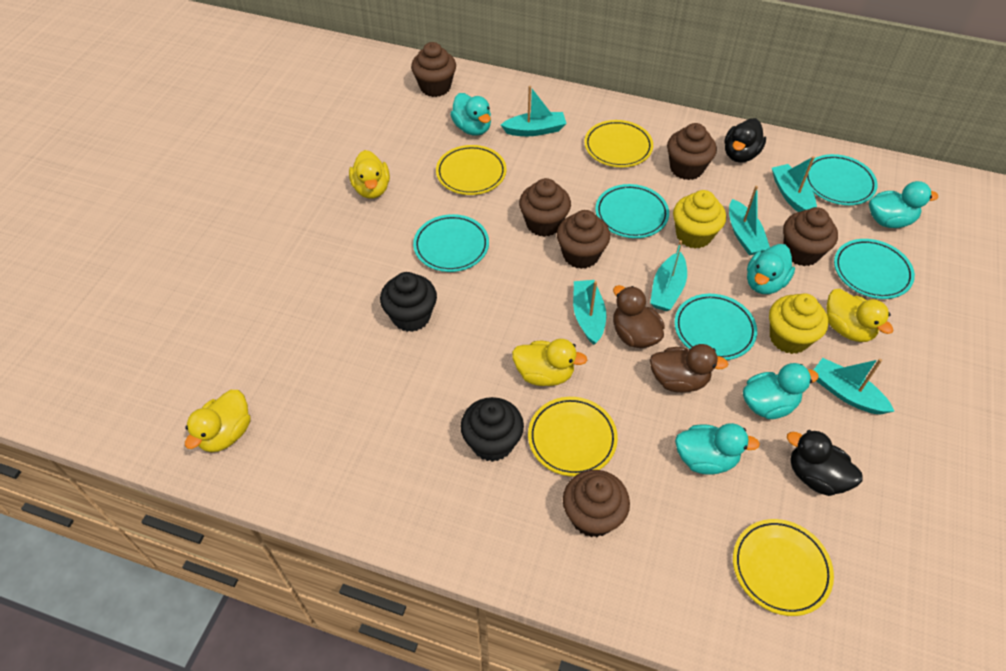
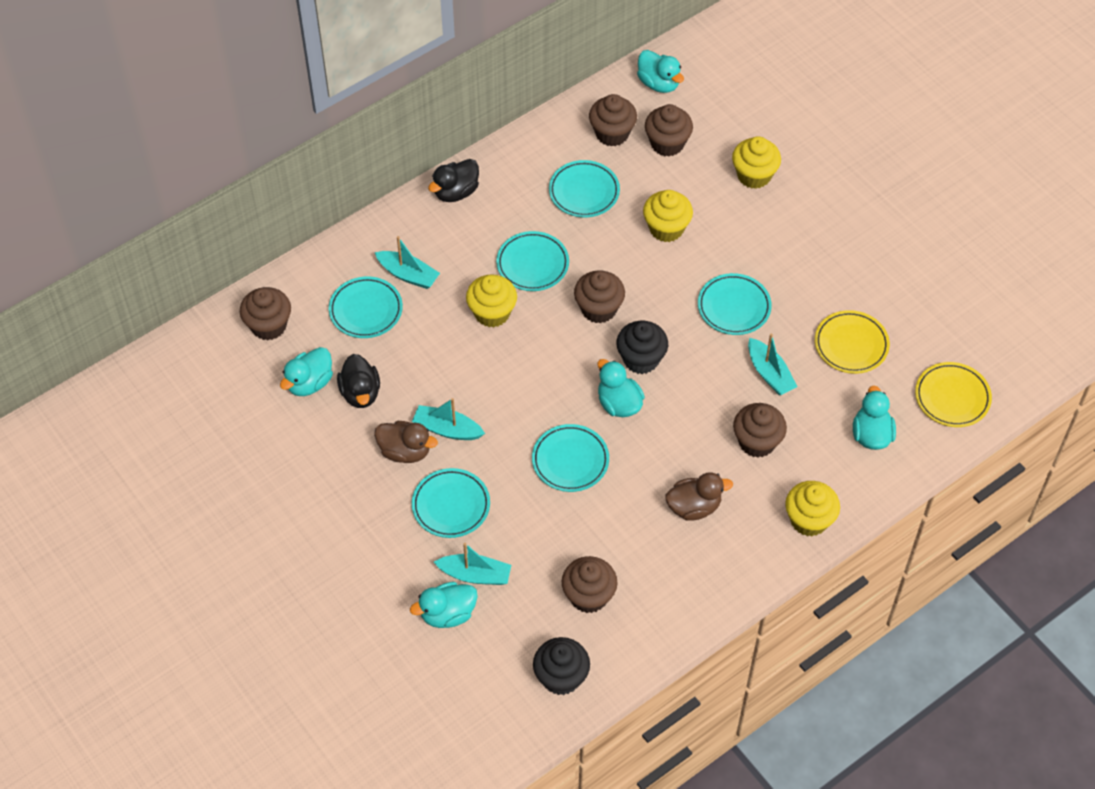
turquoise boat: [501,86,567,136] [573,280,606,345] [650,240,687,311] [729,186,770,256] [772,156,817,212] [814,358,894,415] = 6 -> [375,236,440,289] [412,398,485,440] [434,543,511,585] [748,333,798,395] = 4
turquoise plate: [413,214,489,272] [595,184,669,238] [674,294,757,360] [805,154,878,205] [834,239,915,299] = 5 -> [329,277,403,338] [412,468,490,538] [496,231,569,291] [532,424,609,492] [549,160,620,217] [698,273,772,335] = 6
yellow cupcake: [673,190,726,249] [769,293,828,354] = 2 -> [466,274,517,328] [643,190,693,242] [732,136,781,189] [785,481,840,536] = 4
yellow duck: [185,390,251,452] [349,150,390,199] [512,339,587,386] [826,289,893,342] = 4 -> none = 0
yellow plate: [436,145,506,195] [528,397,618,477] [584,120,653,167] [733,519,834,616] = 4 -> [815,310,890,374] [915,362,992,427] = 2

